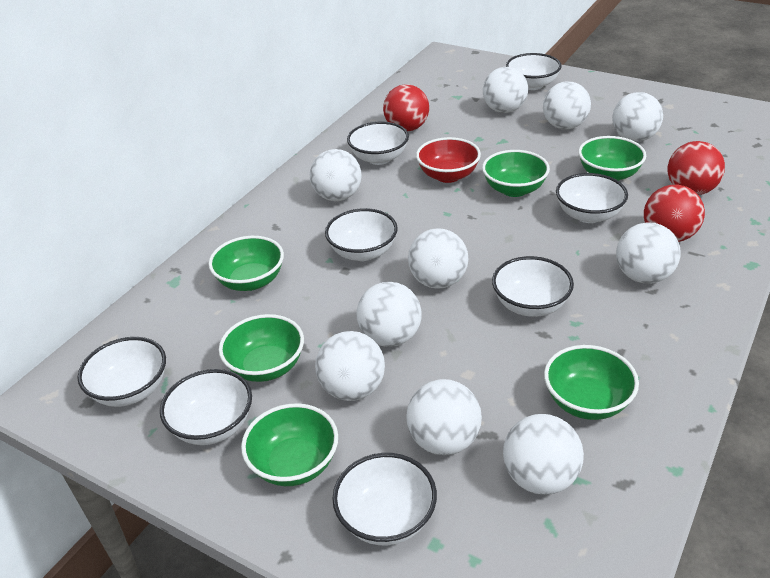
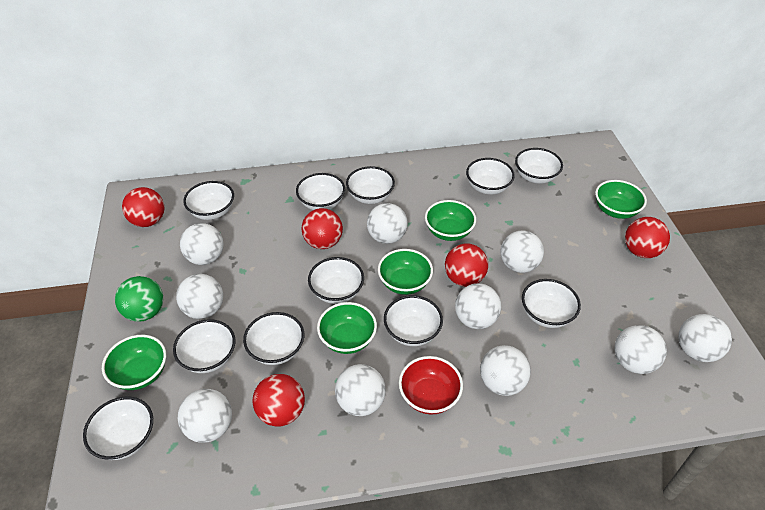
green ball: none = 0 -> [115,276,163,322] = 1
green bowl: [208,236,284,291] [219,314,304,382] [241,403,338,486] [482,150,550,197] [544,345,639,420] [578,136,646,181] = 6 -> [102,335,166,390] [317,302,377,354] [378,249,433,295] [425,200,476,241] [595,180,647,219] = 5
red ball: [383,84,429,132] [644,185,705,242] [668,141,725,195] = 3 -> [122,187,164,227] [253,374,305,427] [302,208,343,249] [445,244,488,287] [625,217,670,258] = 5
white bowl: [77,337,166,407] [160,369,252,445] [325,208,398,261] [332,453,437,545] [347,122,409,165] [492,256,574,317] [506,53,562,90] [556,173,628,223] = 8 -> [83,396,153,460] [173,319,235,373] [183,181,234,220] [243,312,304,365] [296,173,345,210] [308,257,364,304] [346,166,395,204] [384,295,443,346] [466,158,515,195] [515,148,563,184] [522,279,581,328] = 11

